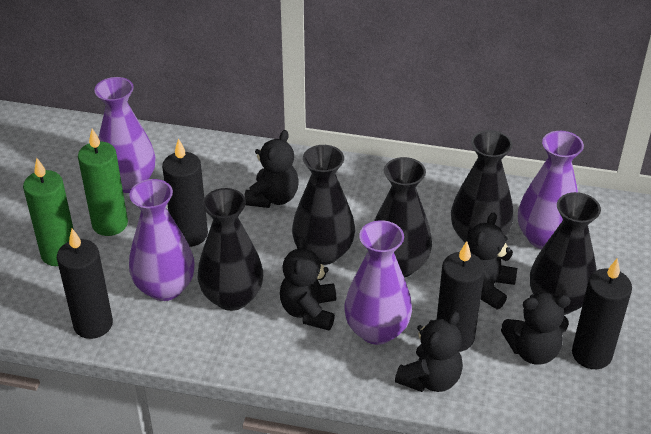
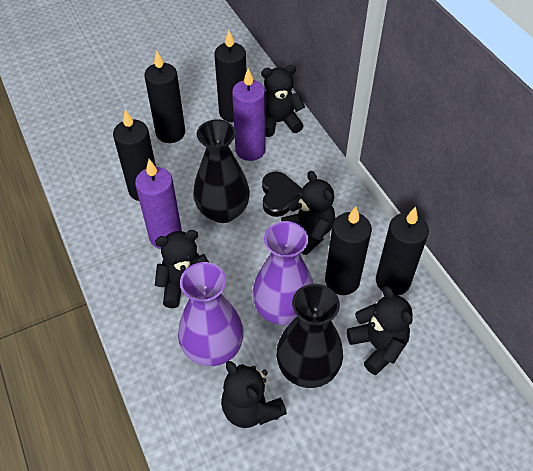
black candle: [57,229,113,339] [162,138,208,247] [437,241,485,352] [572,259,632,369] = 4 -> [113,109,156,201] [144,50,185,143] [214,30,246,122] [325,207,372,295] [376,207,429,296] = 5
black heart: none = 0 -> [262,172,302,217] = 1
black vase: [198,188,263,311] [292,145,355,265] [374,157,432,278] [451,130,514,243] [530,192,601,315] = 5 -> [193,119,250,223] [276,284,343,388] = 2
green candle: [23,158,74,266] [78,129,128,236] = 2 -> none = 0
purple candle: none = 0 -> [135,159,182,249] [232,68,266,161] = 2
purple vase: [94,77,155,193] [129,179,195,301] [344,220,412,345] [518,131,584,249] = 4 -> [178,262,244,366] [252,221,314,325] = 2

